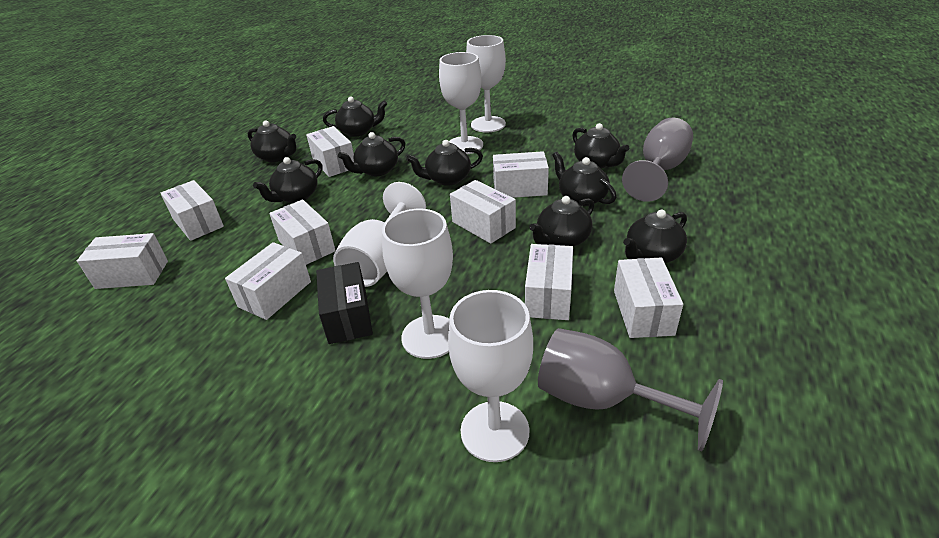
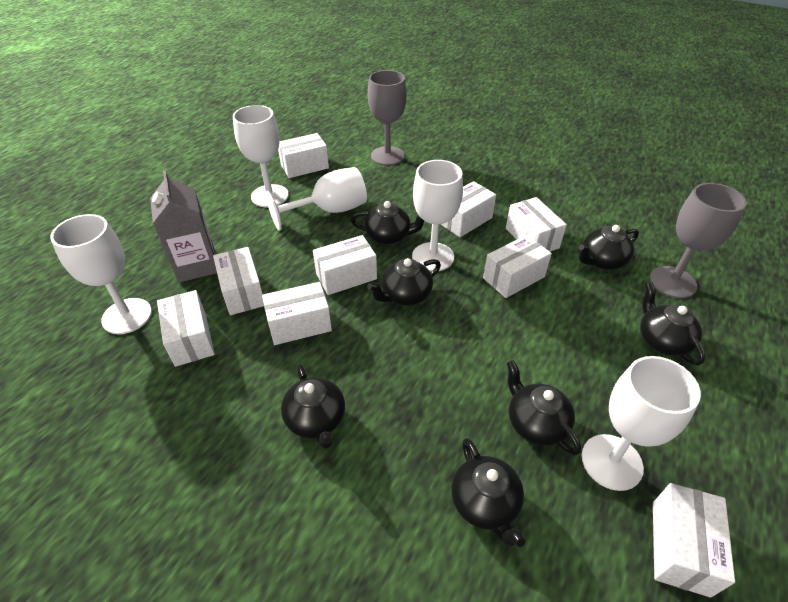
black box: [316,262,373,344] = 1 -> none = 0
black teapot: [248,120,296,162] [253,157,322,203] [323,97,387,137] [338,132,405,176] [406,140,483,186] [529,196,594,247] [552,152,616,206] [572,123,629,169] [623,210,687,263] = 9 -> [281,364,345,449] [351,201,424,245] [367,258,441,305] [451,438,525,547] [507,360,581,455] [579,225,639,270] [640,282,705,365] = 7
grey carton: none = 0 -> [150,171,217,283] = 1

